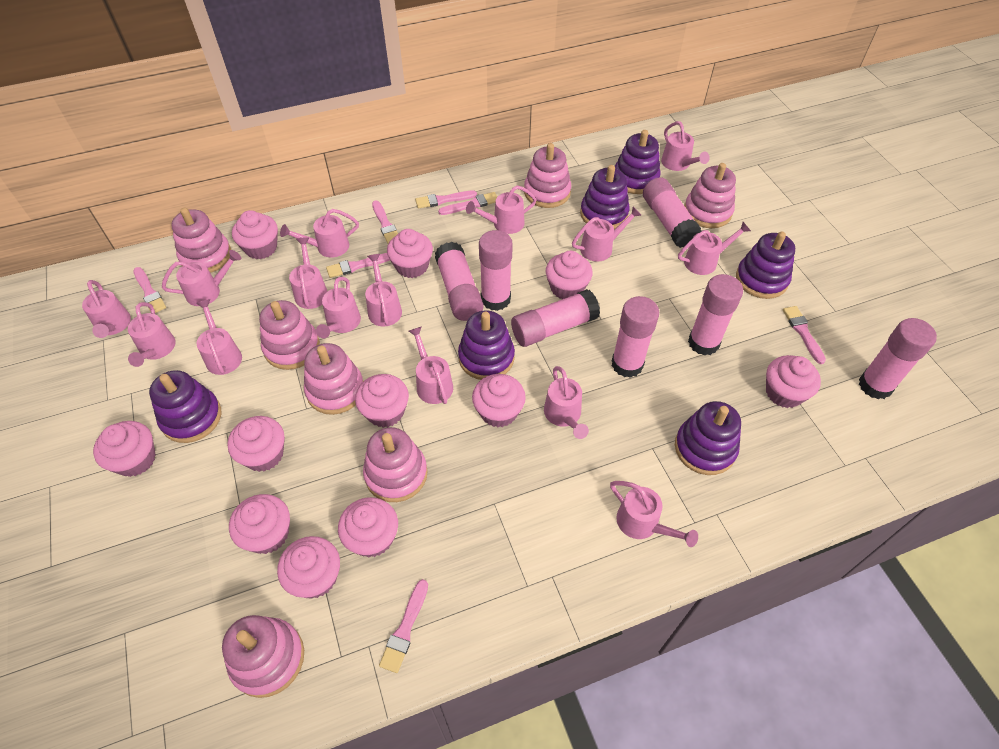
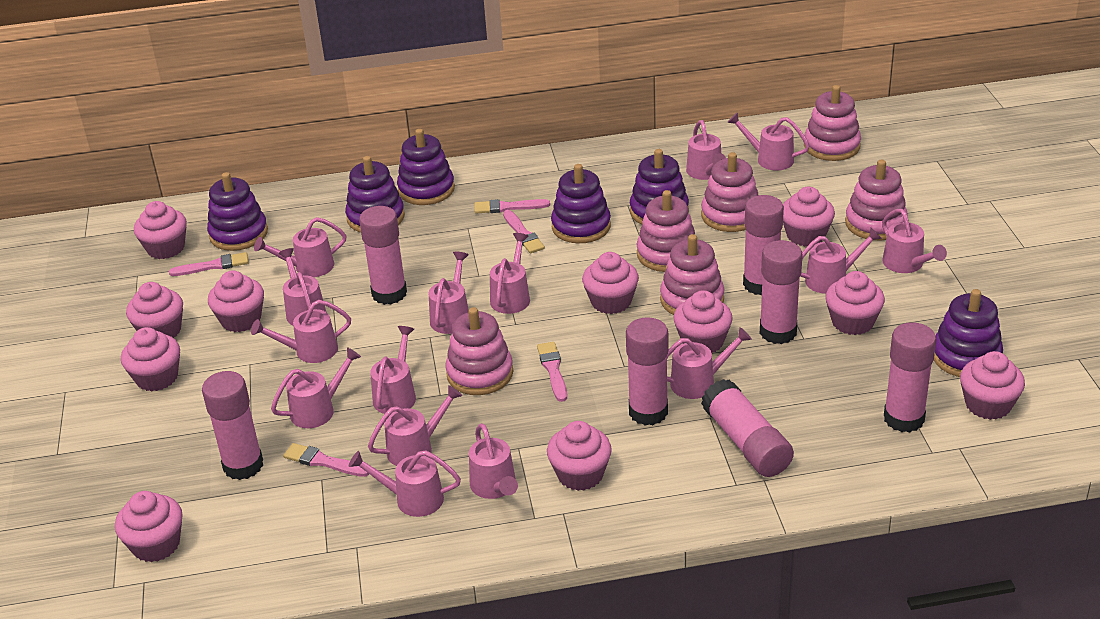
pink brush: [133,267,166,313] [326,253,390,278] [372,200,398,244] [379,579,428,673] [415,191,477,208] [438,192,497,215] [783,306,826,364] = 7 -> [169,252,249,276] [283,443,369,477] [474,199,550,214] [503,210,545,253] [537,342,567,402] = 5
pink stacking toy: [172,208,231,273] [222,615,304,698] [259,300,320,370] [304,343,363,415] [363,427,428,502] [524,143,571,208] [684,163,736,228] = 7 -> [446,307,513,395] [637,190,695,272] [660,234,724,315] [701,152,758,232] [804,85,861,161] [845,160,908,240] = 6

